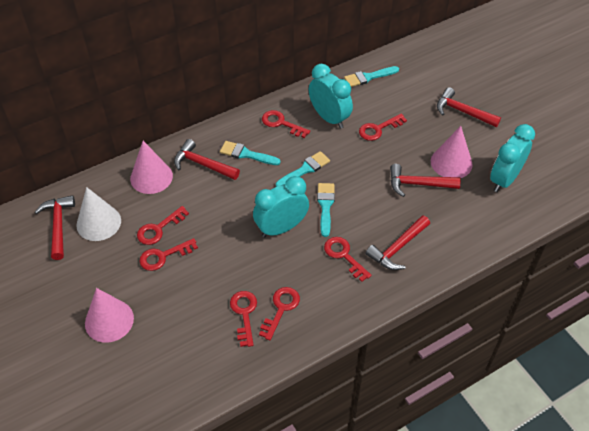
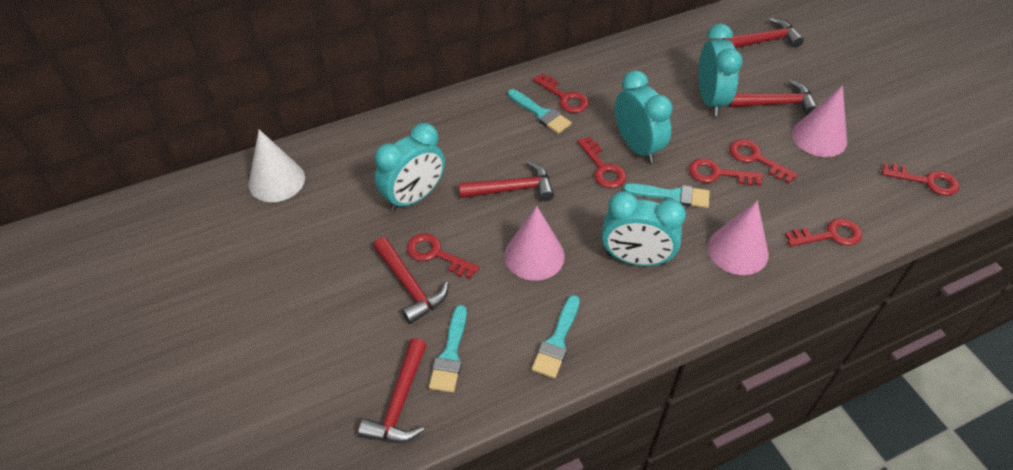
turquoise clock: [253,176,309,238] [309,64,353,129] [490,124,535,192] = 3 -> [375,123,445,211] [602,192,686,266] [615,70,673,163] [698,24,743,116] = 4

